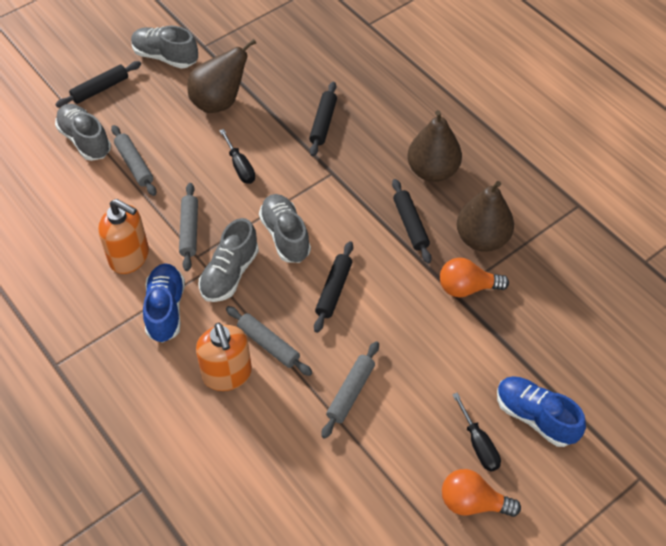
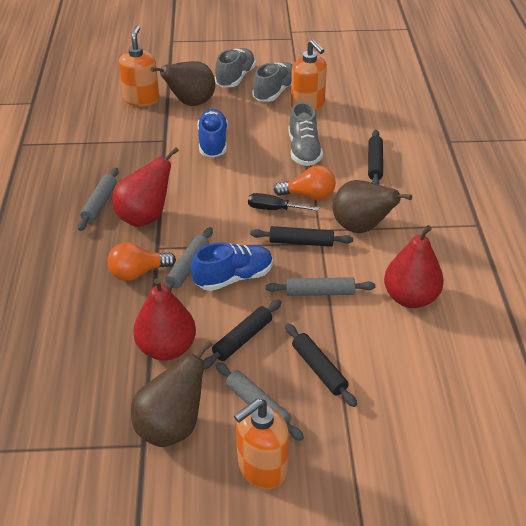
black screwdriver: [219,129,255,184] [452,393,501,472] = 2 -> [248,193,319,211] = 1
grey shoe: [55,104,111,161] [131,26,198,69] [198,218,259,302] [259,194,311,263] = 4 -> [215,48,256,87] [252,62,293,102] [289,102,323,166] = 3
orange soap dispenser: [98,199,149,274] [196,323,252,391] = 2 -> [119,26,159,107] [234,398,289,489] [291,40,327,111] = 3
red pear: none = 0 -> [112,147,179,227] [133,278,196,361] [384,225,444,308] = 3

